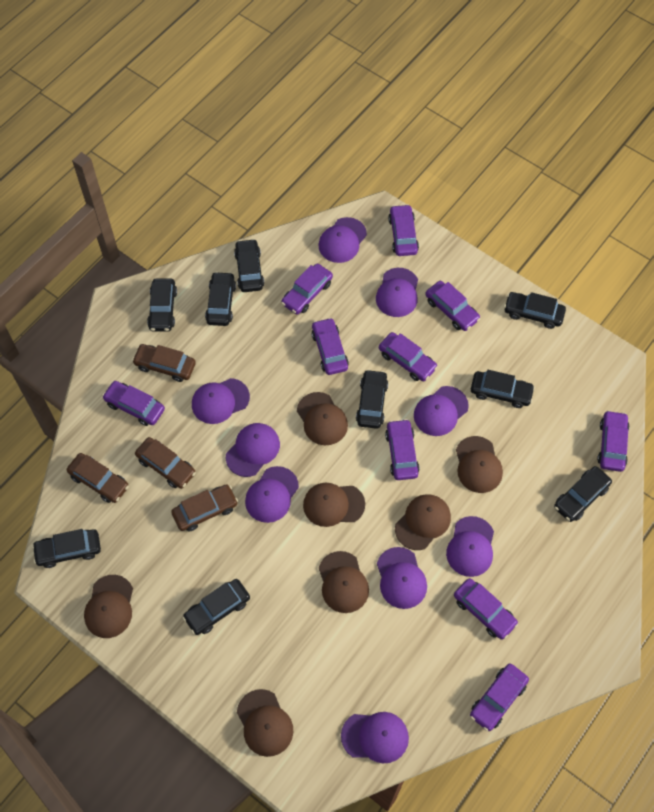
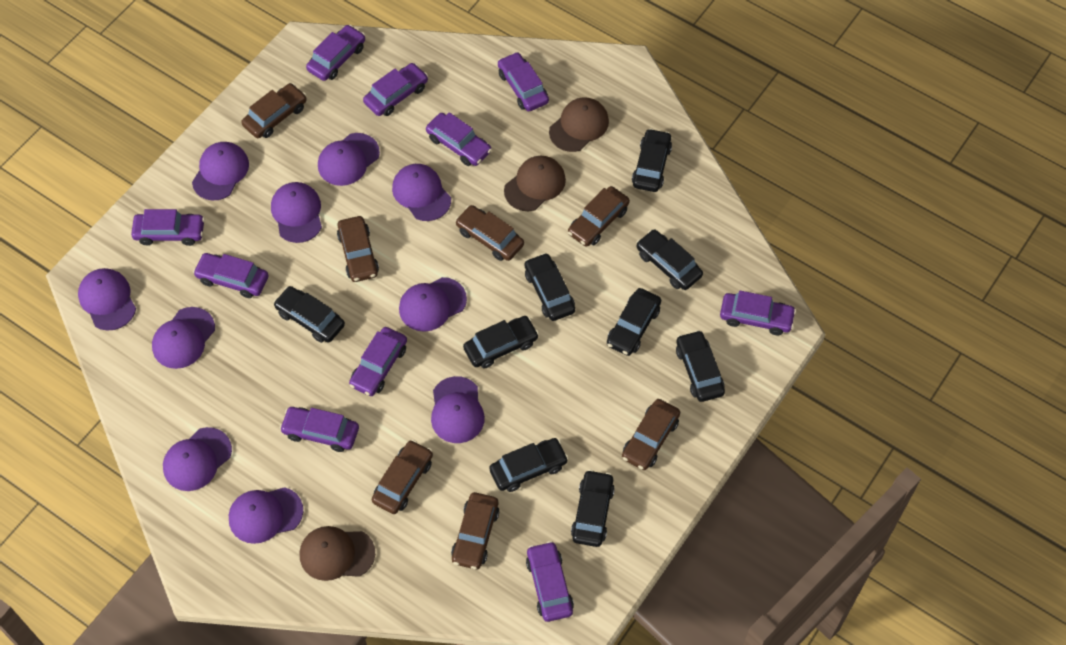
brown cap: [84,575,133,638] [237,689,293,757] [297,392,348,445] [303,483,365,527] [319,551,369,613] [395,494,451,550] [456,436,503,493] = 7 -> [300,526,375,581] [504,156,566,211] [549,97,609,152] = 3
brown car: [67,453,129,503] [132,344,196,382] [135,437,196,489] [171,484,238,532] = 4 -> [241,83,307,138] [337,216,379,282] [372,440,433,514] [451,492,499,569] [455,205,524,261] [568,186,630,247] [622,399,680,470] = 7
purple cap: [192,378,250,424] [226,423,280,477] [245,466,299,523] [318,217,367,263] [341,712,409,763] [376,268,418,317] [377,547,427,609] [414,386,469,436] [446,516,494,577] = 9 -> [78,268,136,331] [152,307,215,369] [163,427,232,491] [192,142,249,200] [229,487,303,544] [271,182,322,243] [318,133,380,186] [392,164,451,221] [399,277,467,332] [431,376,485,443] = 10

